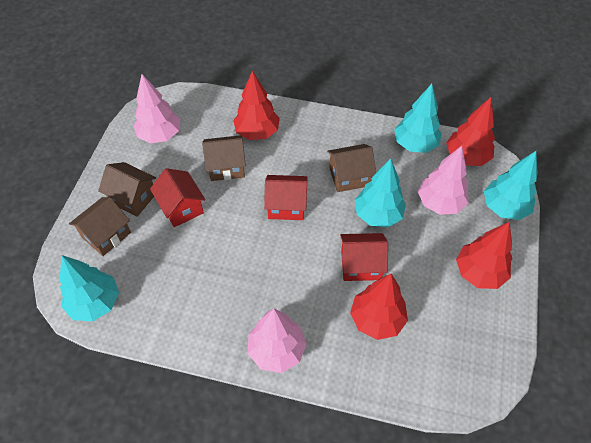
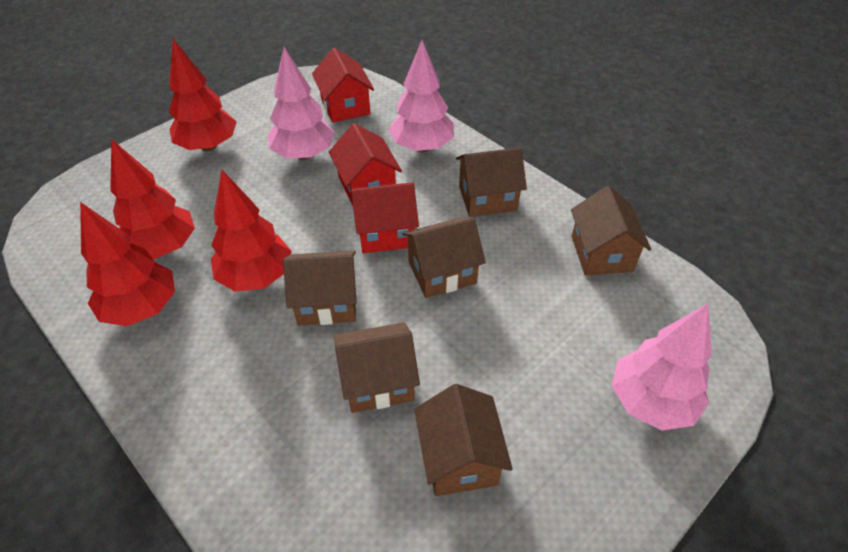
brown house: [69,197,131,256] [98,162,156,217] [202,135,246,181] [327,144,376,192] = 4 -> [283,251,357,326] [334,322,420,413] [402,218,486,298] [414,384,513,496] [456,147,527,217] [571,186,651,276] = 6
turquoise tree: [60,255,119,321] [355,159,406,227] [394,84,442,153] [484,151,538,220] = 4 -> none = 0

